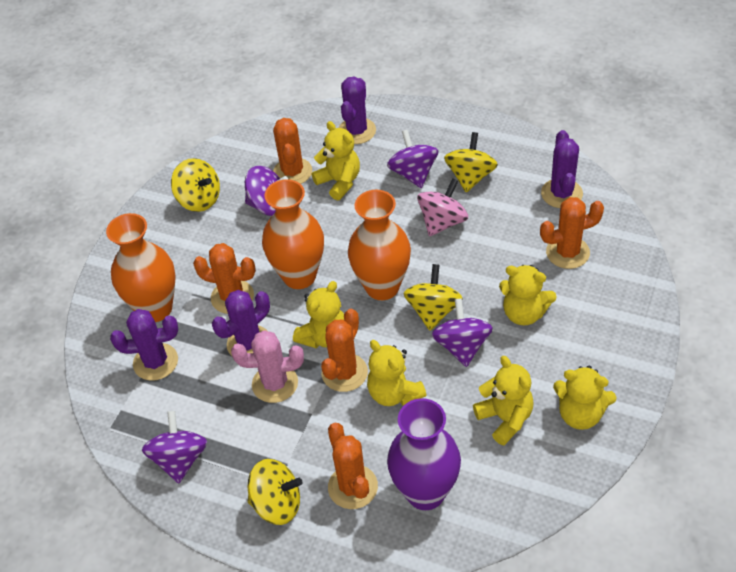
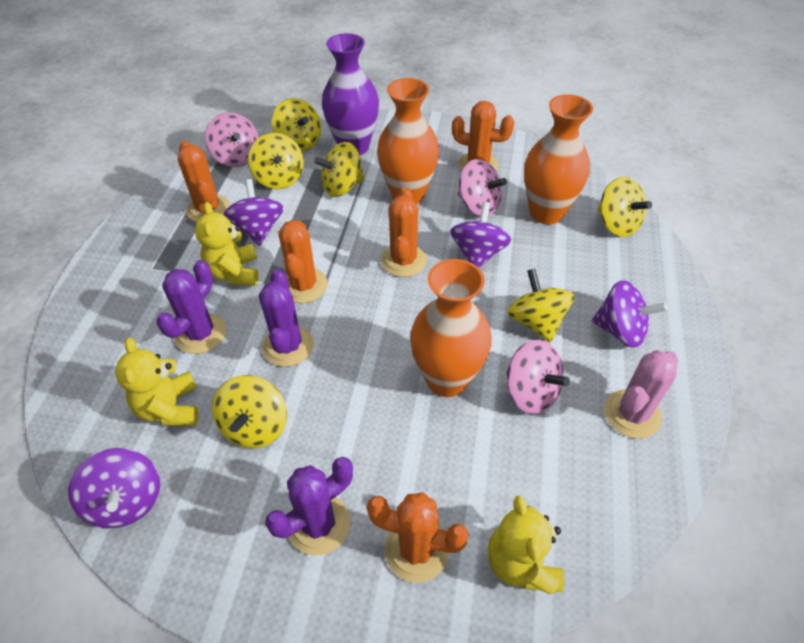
pink spinning top: [417,178,468,236] = 1 -> [205,112,259,167] [457,159,507,216] [506,340,570,414] = 3
purple cactus: [110,309,178,381] [212,290,270,356] [338,77,376,144] [541,130,583,208] = 4 -> [156,260,226,354] [259,269,314,367] [265,457,353,555] = 3
yellow spinning top: [171,158,220,212] [248,459,302,525] [403,264,463,331] [444,132,498,192] = 4 -> [212,375,287,448] [248,133,304,189] [271,98,321,152] [314,142,365,197] [507,268,575,343] [598,177,652,237] = 6
yellow teddy bear: [293,281,344,348] [312,121,360,200] [367,340,426,406] [473,356,534,446] [499,265,557,325] [553,366,617,430] = 6 -> [115,338,199,426] [195,202,259,285] [488,495,564,594] = 3

